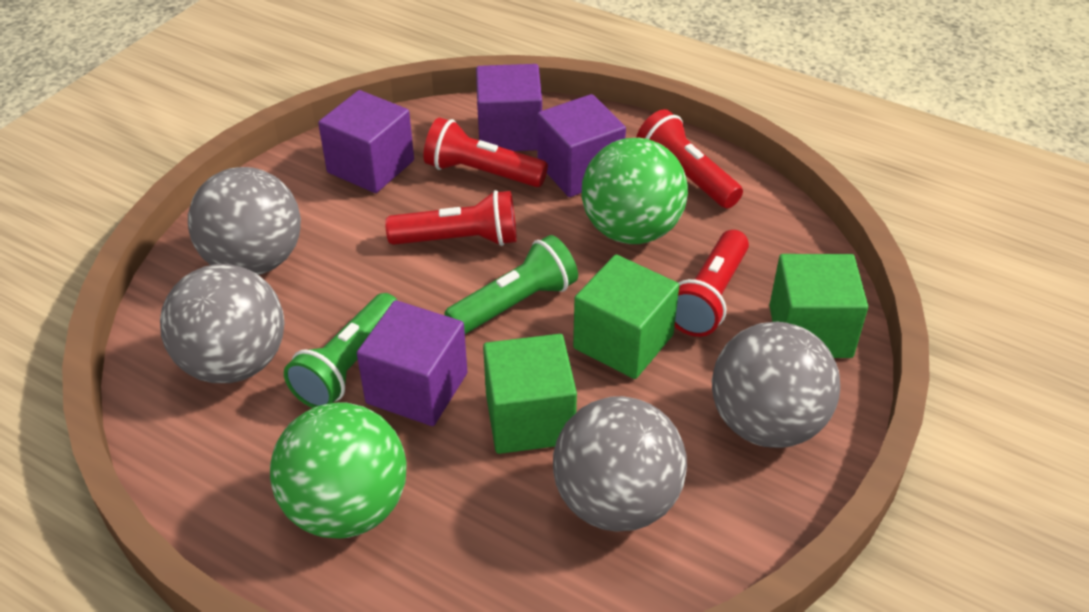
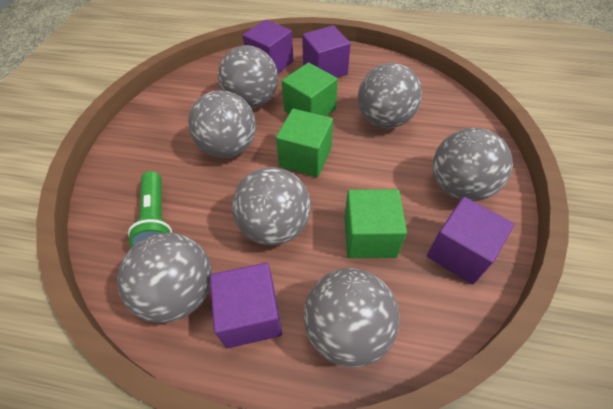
green ball: [270,402,406,539] [582,138,688,244] = 2 -> none = 0
green flashlight: [284,293,398,408] [444,235,578,334] = 2 -> [128,171,172,247] = 1
grey ball: [160,264,284,383] [188,167,301,275] [553,396,687,532] [712,322,840,448] = 4 -> [117,233,212,323] [188,90,256,158] [218,45,278,108] [232,167,311,246] [304,268,400,367] [358,63,422,128] [433,128,513,202] = 7
red flashlight: [385,190,517,246] [423,118,548,187] [636,109,743,208] [675,230,749,337] = 4 -> none = 0

